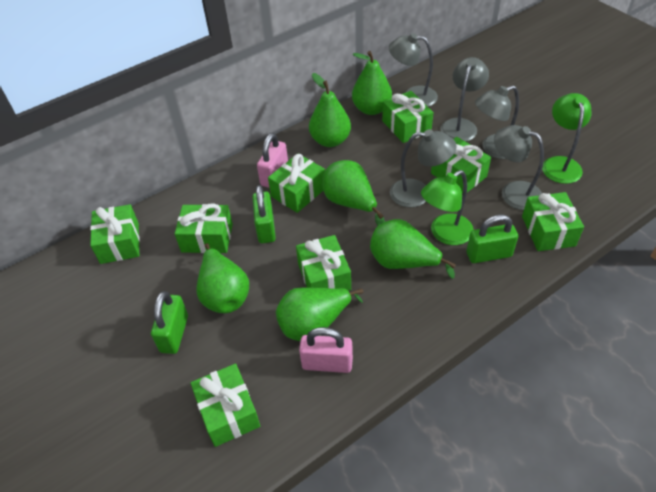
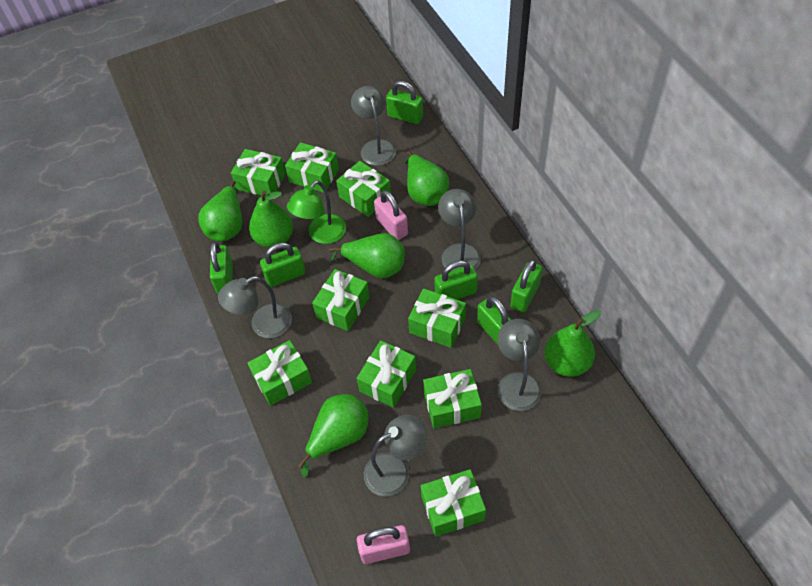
green gift: [90,204,140,264] [175,203,233,253] [191,364,260,447] [268,154,325,213] [296,235,351,291] [382,91,434,143] [431,137,491,194] [522,192,584,251] = 8 -> [231,149,286,196] [248,340,312,406] [285,142,339,193] [312,269,370,331] [336,161,391,217] [357,340,416,408] [408,289,466,348] [421,469,486,537] [423,369,482,428] = 9
green lamp: [421,170,474,245] [542,93,591,184] = 2 -> [287,180,346,244] = 1
green padlock: [151,291,188,354] [253,185,276,243] [466,215,518,263] = 3 -> [210,242,233,294] [260,242,306,287] [386,81,423,124] [434,260,478,300] [477,296,511,345] [511,259,543,312] = 6

